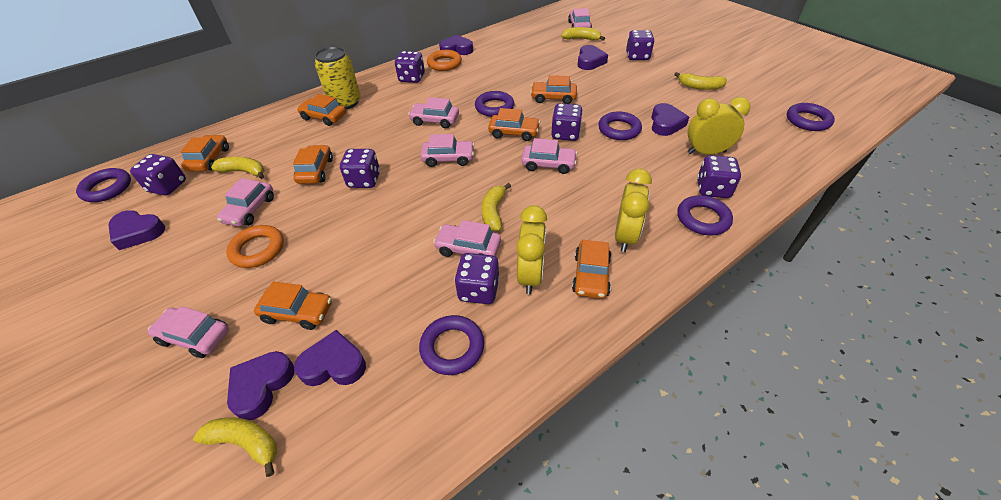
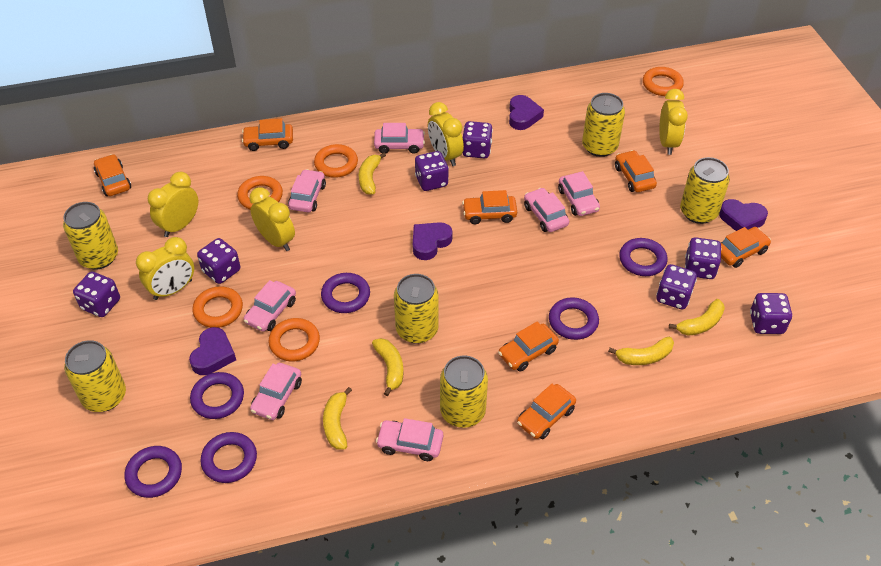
orange ring: [226,225,284,268] [427,50,462,71] = 2 -> [192,286,243,328] [237,176,283,210] [268,318,320,361] [314,144,358,178] [643,67,684,96] = 5
purple heart: [108,210,165,250] [227,351,294,420] [294,330,366,386] [439,35,473,55] [578,45,608,70] [651,103,689,136] = 6 -> [189,327,236,375] [413,222,452,260] [509,95,544,130] [719,199,768,231] = 4
yellow can: [315,46,361,109] = 1 -> [63,202,118,269] [64,340,126,412] [394,274,439,344] [440,355,488,428] [582,93,625,157] [680,157,730,224] = 6
yellow clock: [516,205,547,294] [615,169,652,252] [687,97,750,154] = 3 -> [136,237,194,300] [148,172,198,237] [249,187,295,251] [428,102,464,166] [659,89,688,155] = 5

